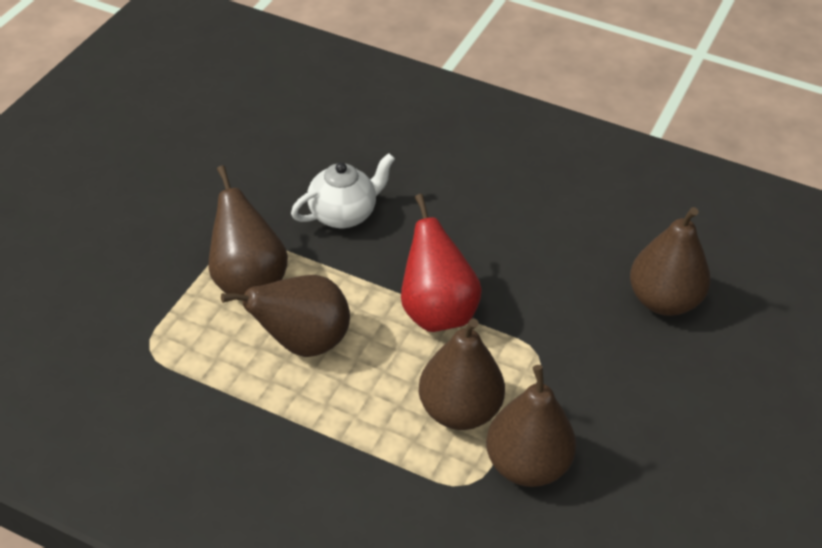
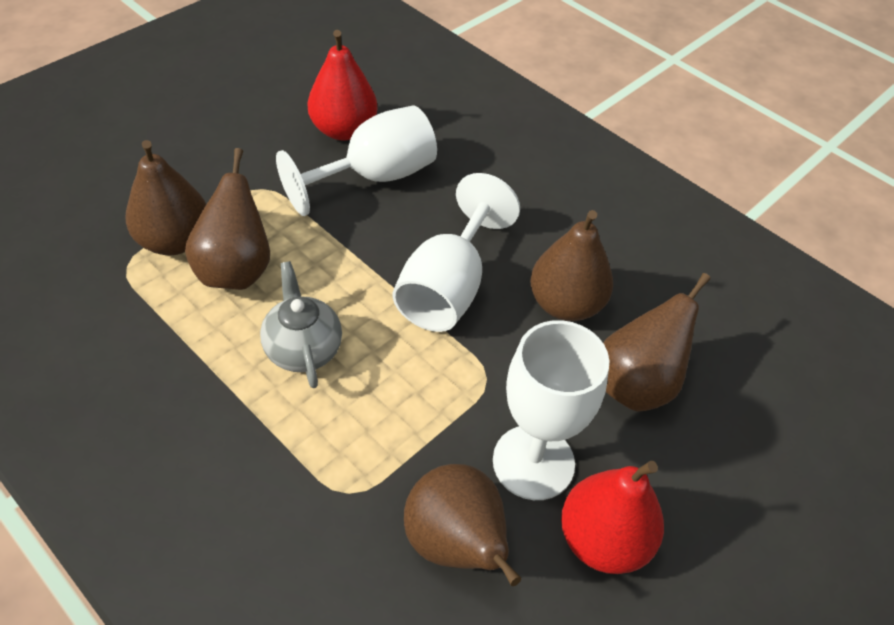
grey teapot: none = 0 -> [260,261,342,388] = 1
red pear: [401,194,482,332] = 1 -> [307,30,377,141] [561,461,664,574] = 2
white goblet: none = 0 -> [276,105,437,216] [393,173,520,332] [493,320,610,500] = 3
white teapot: [291,153,395,228] = 1 -> none = 0

